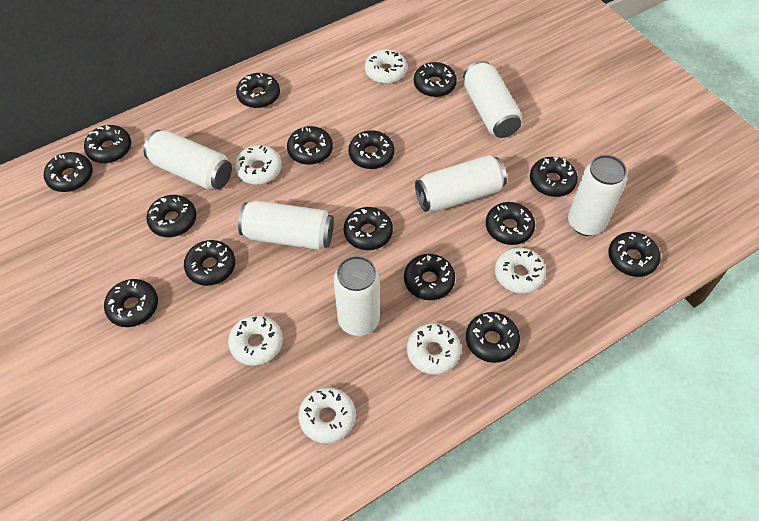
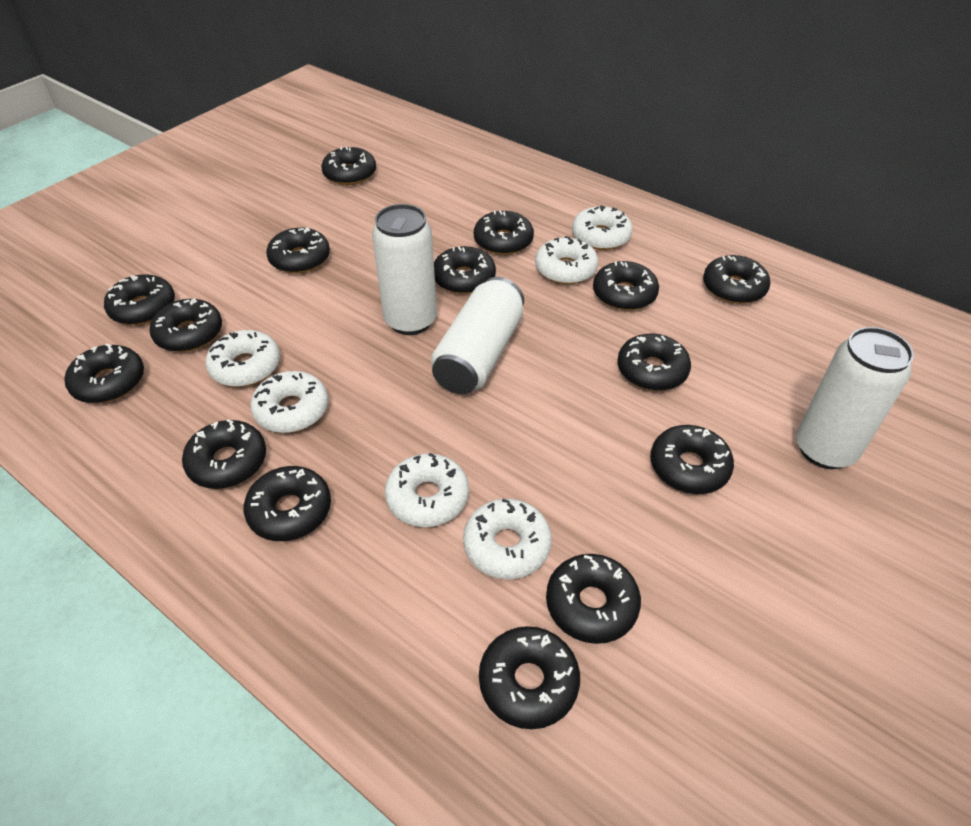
white can: [143,130,232,190] [238,201,334,250] [334,256,380,336] [415,155,507,212] [463,61,522,138] [568,155,627,236] = 6 -> [372,204,437,335] [431,277,524,394] [796,327,914,469] = 3

